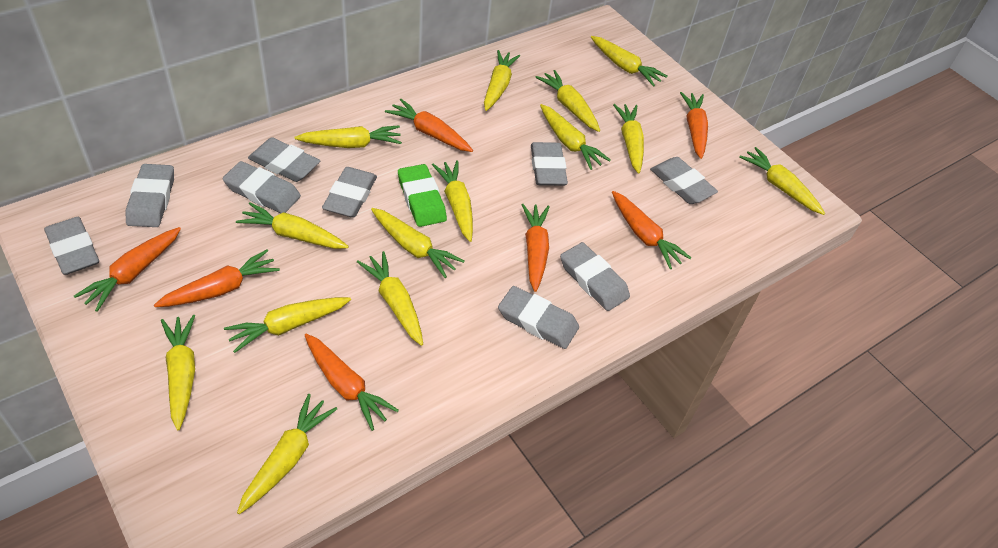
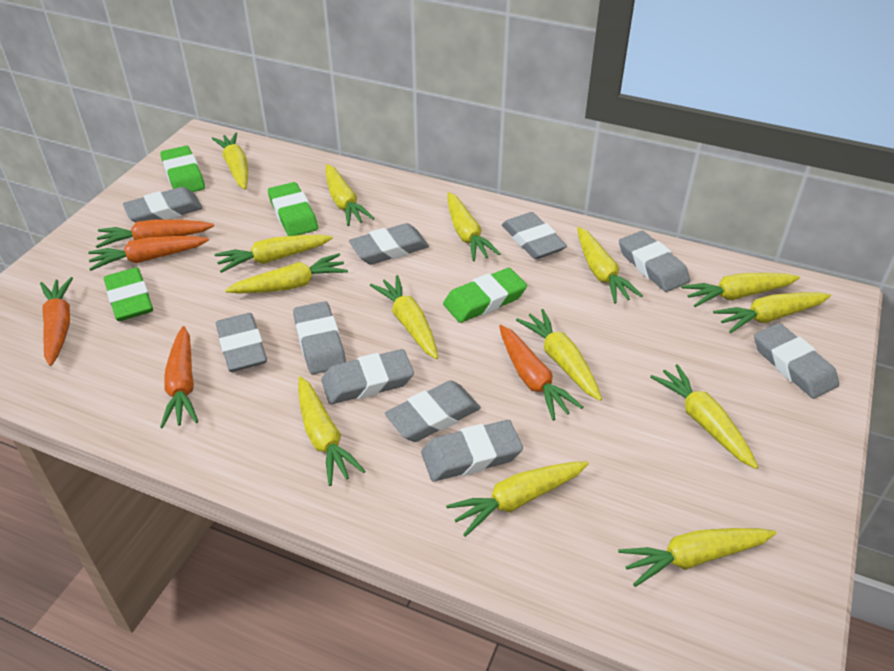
green eraser: [398,164,447,227] = 1 -> [104,268,153,321] [160,146,205,192] [268,182,318,236] [443,268,527,323] = 4
grey eraser: [44,217,99,275] [125,164,174,227] [222,161,301,213] [248,137,320,182] [322,167,377,218] [498,286,579,349] [531,142,568,186] [560,242,630,311] [650,157,718,204] = 9 -> [123,187,203,223] [216,313,267,372] [293,301,346,374] [321,349,414,404] [349,223,429,265] [385,380,481,442] [421,420,523,482] [502,212,567,259] [619,231,690,292] [754,323,839,399] = 10
orange carrot: [74,227,181,312] [154,249,280,307] [304,334,399,431] [385,99,473,152] [522,204,550,292] [612,191,691,269] [680,92,708,159] = 7 -> [40,277,73,366] [88,236,209,271] [96,219,214,248] [160,326,198,428] [499,325,583,421] = 5

